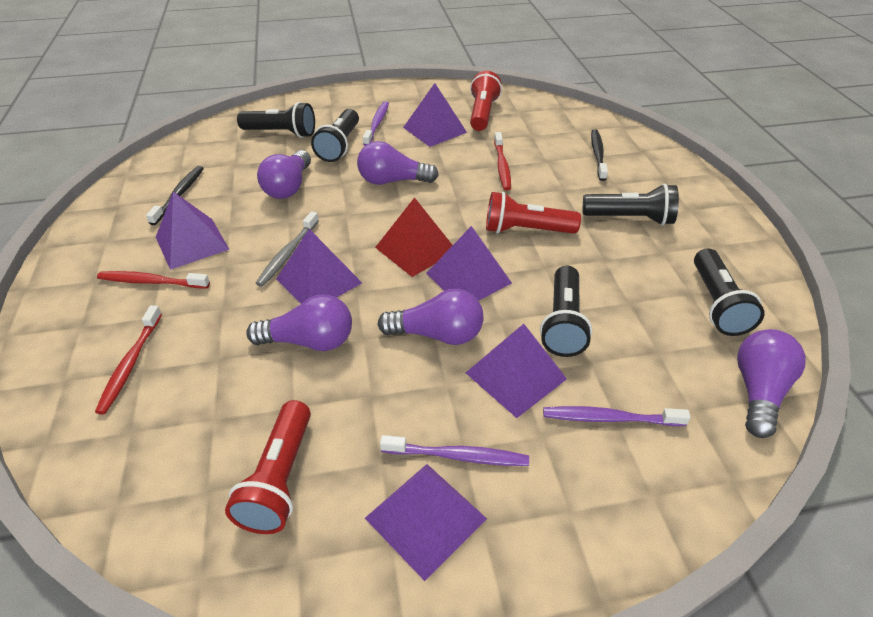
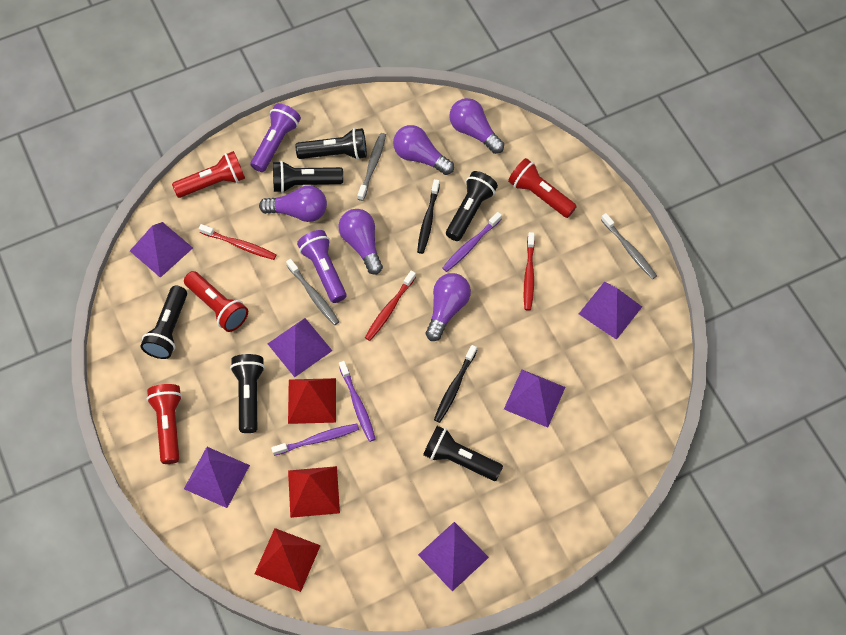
black flashlight: [237,102,315,138] [311,109,359,162] [540,266,592,357] [583,184,679,225] [694,248,764,336] = 5 -> [140,286,187,359] [230,354,265,433] [273,161,343,193] [296,128,367,160] [423,426,503,481] [446,171,498,241] = 6
grey toothbrush: [256,211,319,287] = 1 -> [286,259,339,326] [357,133,386,201] [601,213,657,279] = 3
purple flashlight: none = 0 -> [251,103,301,172] [297,230,346,303] = 2
red flashlight: [225,400,311,534] [470,71,502,131] [486,192,581,234] = 3 -> [147,384,182,464] [172,151,245,198] [184,271,248,332] [508,158,577,218] = 4
red pyramid: [375,197,453,277] = 1 -> [255,528,321,592] [288,378,336,424] [288,466,340,518] = 3

